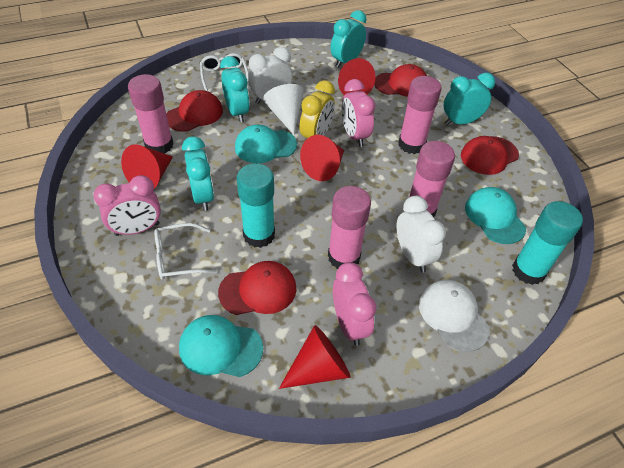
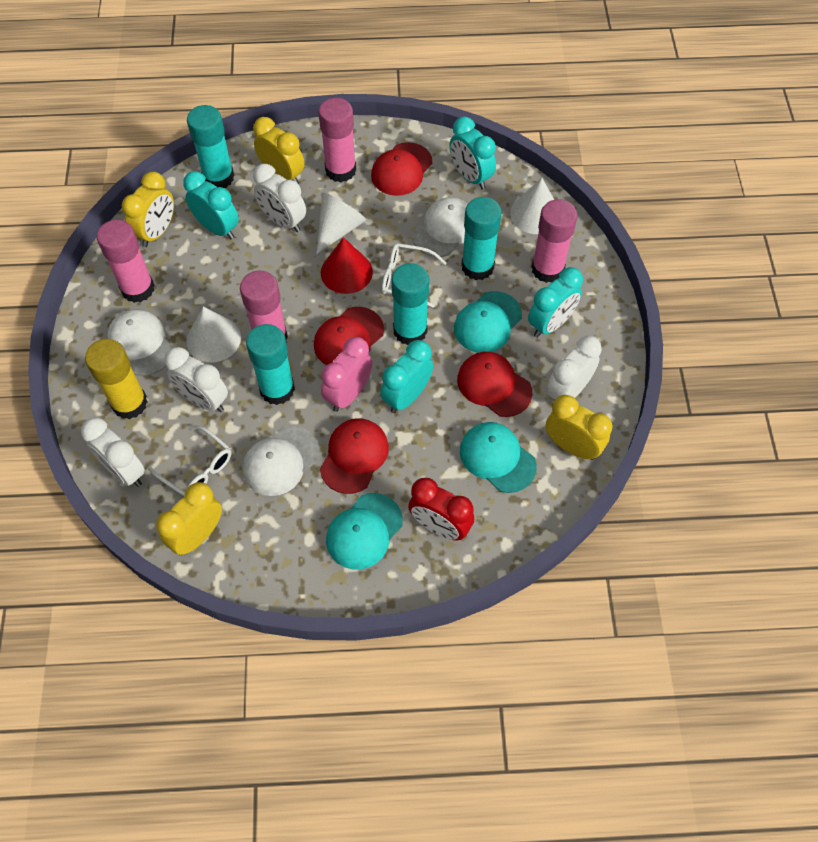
pink clock: [93,175,161,236] [333,262,376,346] [341,79,375,147] = 3 -> [321,337,372,412] = 1
red clock: none = 0 -> [408,478,474,541] = 1
red cone: [121,144,173,188] [279,325,350,389] [300,135,344,181] [338,58,375,95] = 4 -> [321,237,373,294] = 1
turquoise glue stick: [236,163,275,248] [512,201,583,285] = 2 -> [187,105,234,188] [246,324,295,405] [391,263,430,345] [461,197,502,280] = 4
white cap: [419,280,490,352] = 1 -> [107,309,173,376] [243,426,320,496] [413,197,467,257] = 3
white clock: [248,47,293,104] [397,196,446,273] = 2 -> [81,417,145,487] [164,347,228,412] [253,164,306,232] [546,336,602,405] = 4
white cone: [263,84,304,135] = 1 -> [187,307,241,362] [316,192,366,254] [510,178,554,234] = 3
yellow clock: [299,80,335,138] = 1 -> [122,171,174,247] [156,482,222,555] [253,117,305,184] [546,395,612,460] = 4
yellow glue stick: none = 0 -> [85,339,148,419] = 1

